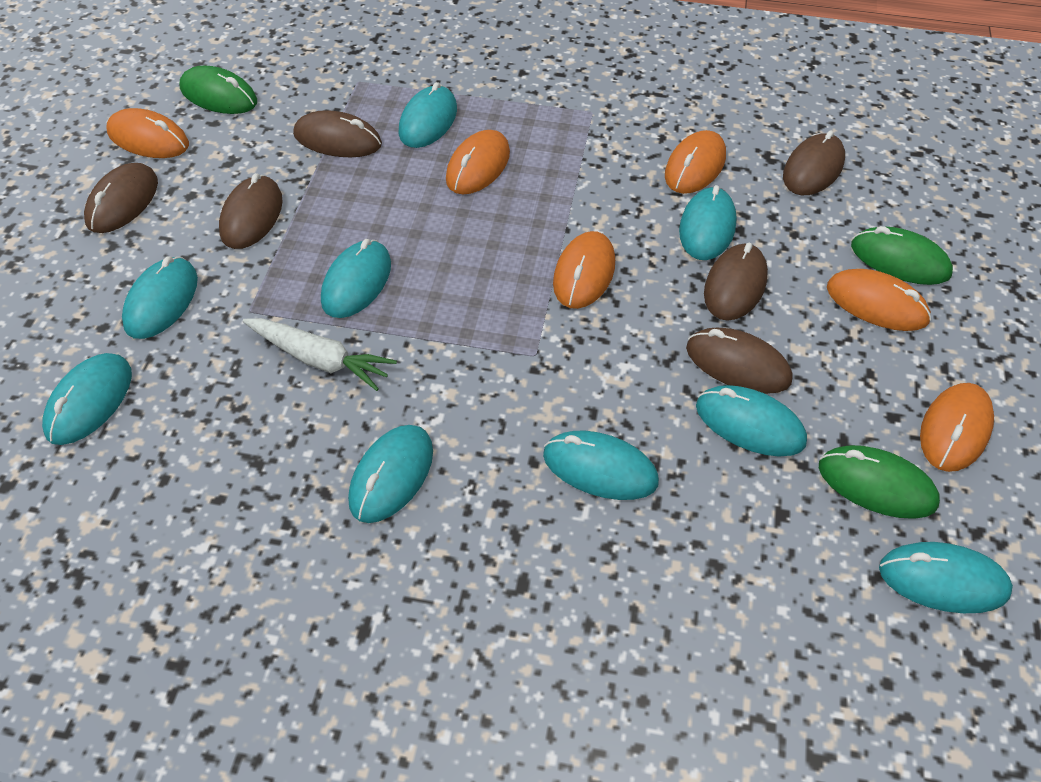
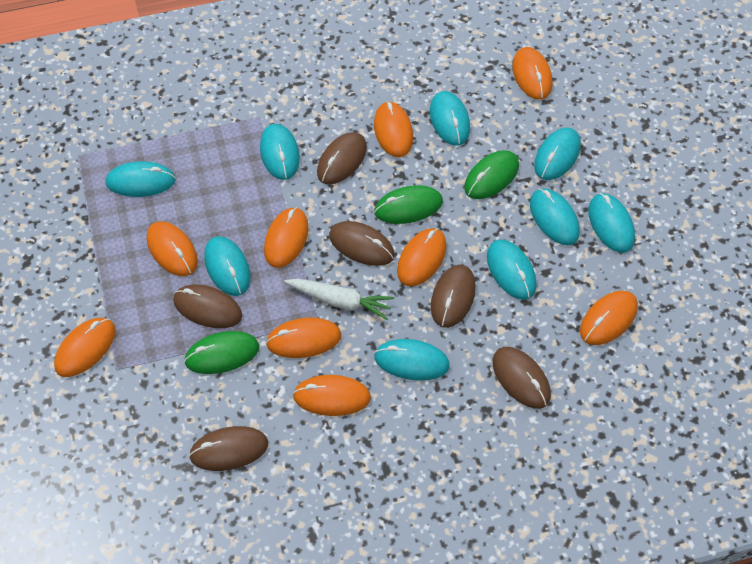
orange mouse: [106,108,189,158] [446,130,510,194] [553,231,615,309] [665,130,726,194] [827,269,931,331] [920,383,994,472] = 6 -> [54,318,116,377] [147,221,198,276] [264,207,309,268] [266,317,341,358] [293,375,371,416] [374,101,413,157] [397,228,447,286] [512,47,553,100] [580,291,638,345] = 9

